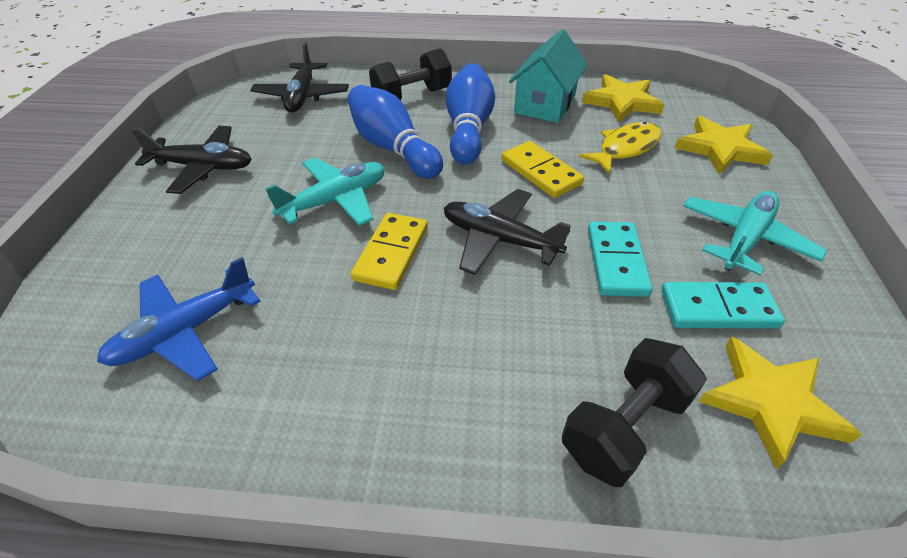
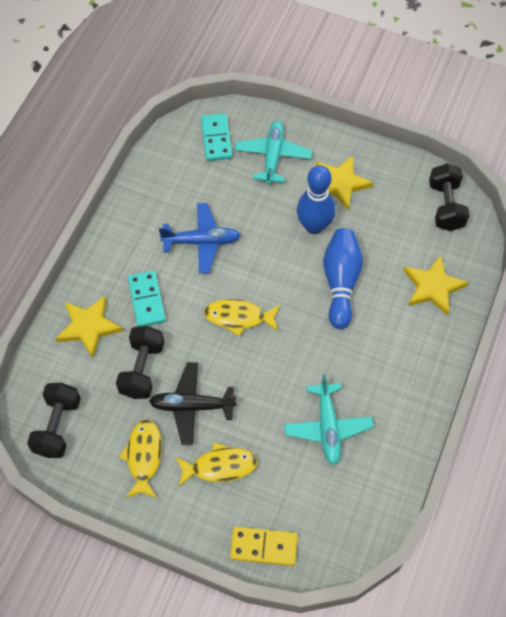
black dumbbell: [369,48,452,100] [562,338,707,487] = 2 -> [27,383,81,458] [116,326,165,399] [429,163,469,231] = 3
black plane: [131,126,251,194] [250,42,349,112] [444,189,571,275] = 3 -> [149,362,237,445] = 1
turquoise house: [509,29,588,123] = 1 -> none = 0
yellow domino: [351,213,428,290] [501,141,584,198] = 2 -> [230,527,298,566] = 1
yellow fish: [578,122,662,174] = 1 -> [119,419,162,498] [175,442,258,486] [204,299,280,336] = 3

